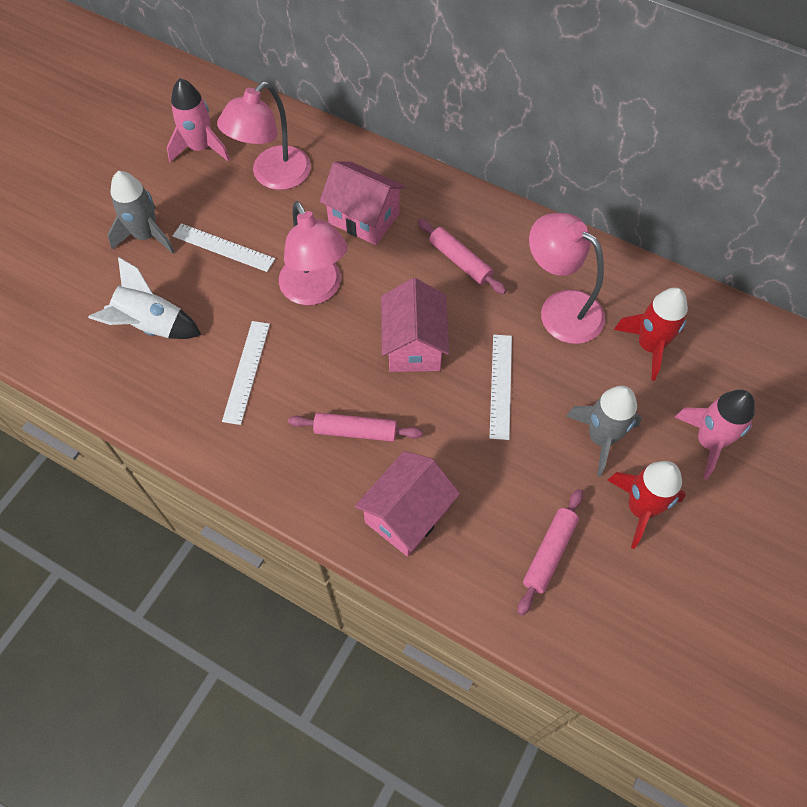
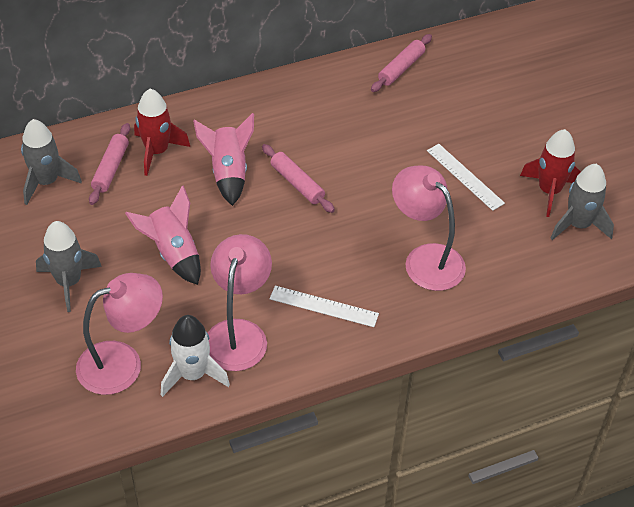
grey rocket: [108,171,175,254] [566,386,642,477] = 2 -> [21,119,82,205] [36,221,102,312] [551,164,614,240] = 3
pink house: [319,161,405,245] [355,451,460,557] [381,278,449,372] = 3 -> none = 0
white ruler: [173,223,275,272] [222,321,270,425] [490,335,512,440] = 3 -> [269,286,379,327] [427,144,505,211] = 2

